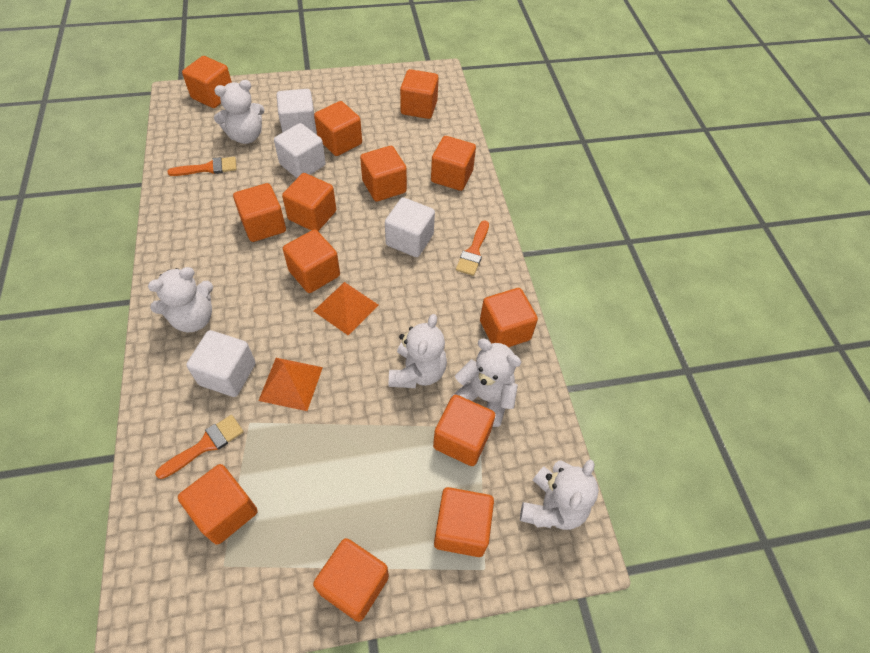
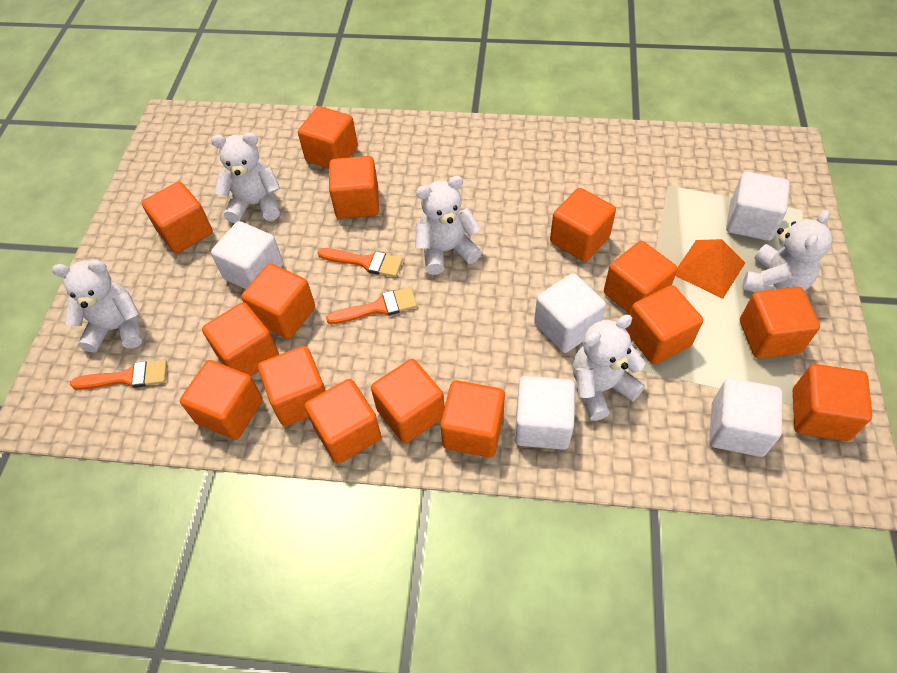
orange cube: [178,464,258,545] [182,56,232,108] [233,183,286,242] [282,173,336,231] [283,229,340,293] [313,538,389,622] [314,101,362,156] [360,146,407,202] [400,69,439,119] [431,136,476,191] [433,395,495,466] [434,487,494,557] [480,288,538,347] = 13 -> [142,182,213,253] [180,360,263,440] [202,302,279,376] [241,263,315,339] [258,346,326,426] [298,106,358,169] [305,379,381,464] [329,156,379,219] [371,359,445,443] [440,380,505,458] [550,188,616,262] [604,241,677,314] [625,285,703,365] [740,287,820,359] [793,364,872,441] = 15
orange pyramid: [258,358,323,411] [314,282,378,335] = 2 -> [675,239,745,299] = 1
white cube: [186,330,256,397] [274,123,326,178] [277,89,317,134] [385,197,435,257] = 4 -> [211,221,283,289] [515,376,575,450] [534,273,606,353] [709,378,782,457] [726,172,790,241] = 5

